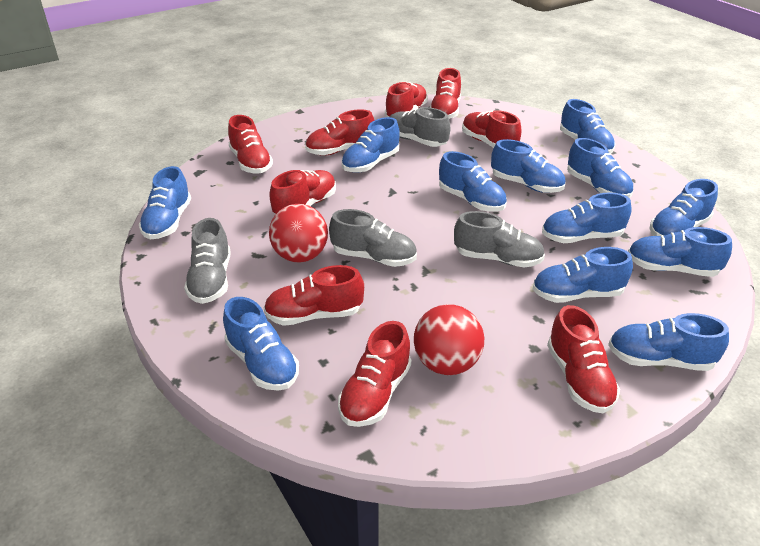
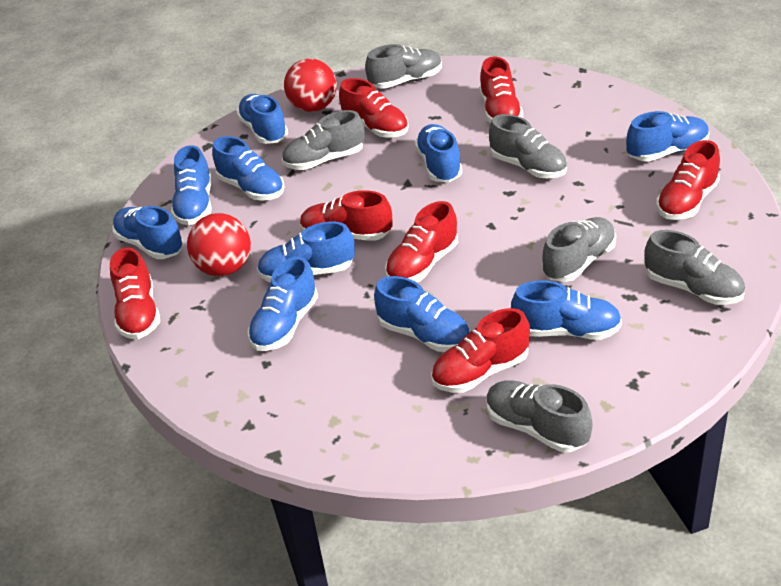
blue shoe: [139,166,191,240] [223,297,299,391] [341,117,400,173] [439,151,507,212] [491,139,565,193] [532,247,633,303] [542,192,631,243] [560,99,615,154] [567,138,633,198] [608,313,729,371] [628,227,732,277] [649,179,718,236] = 12 -> [112,206,183,259] [171,145,212,225] [212,136,285,201] [236,94,288,144] [248,257,318,351] [257,222,355,283] [374,276,470,352] [415,124,462,182] [511,280,622,340] [626,111,710,162] = 10
grey shoe: [184,218,230,304] [329,209,417,267] [390,107,450,147] [454,211,545,268] = 4 -> [282,110,365,170] [365,44,442,89] [486,380,593,452] [489,114,567,178] [542,217,616,282] [644,230,745,305] = 6
red shoe: [228,115,273,173] [264,265,364,326] [269,170,336,214] [305,109,374,156] [338,321,411,427] [385,82,428,117] [430,68,461,119] [462,110,522,148] [547,305,620,413] = 9 -> [110,247,160,339] [300,190,392,240] [339,78,409,138] [385,201,458,282] [431,308,530,393] [479,57,523,123] [656,140,720,220] = 7

